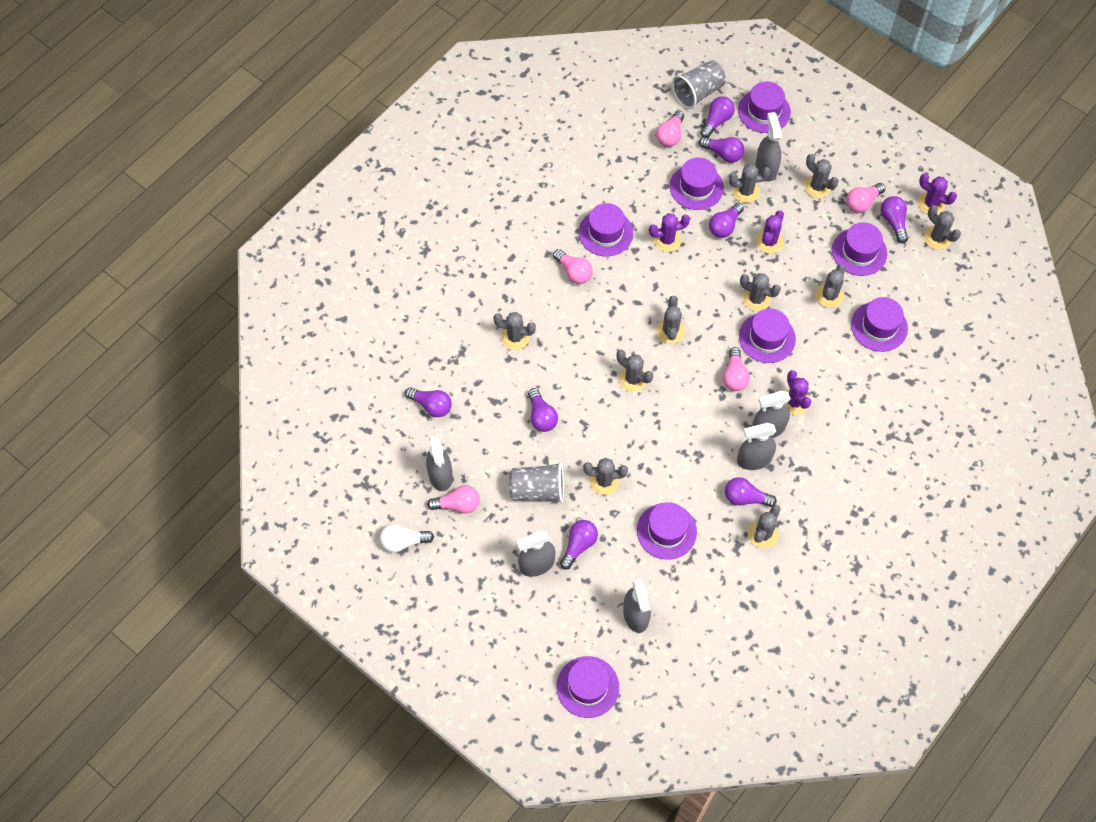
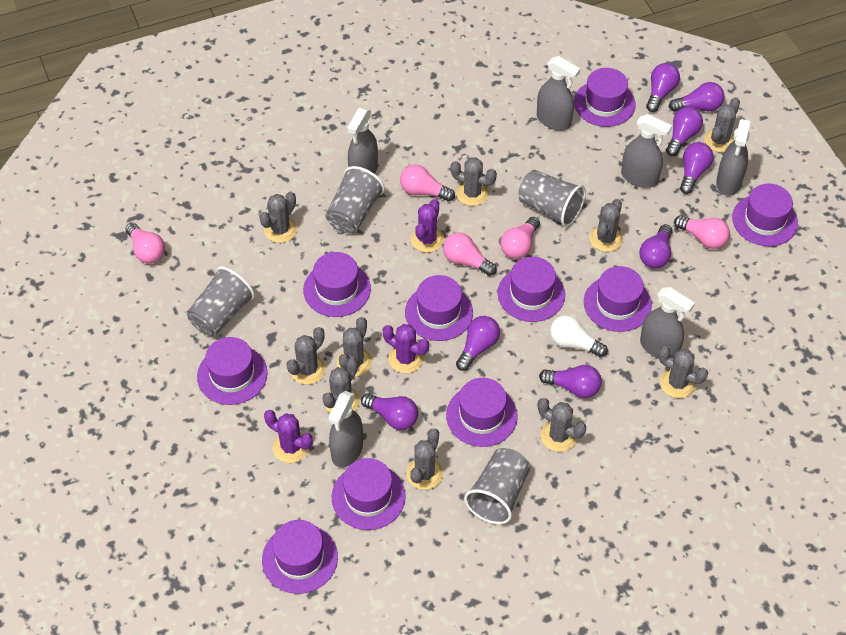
grey cup: [509,462,564,503] [672,60,726,109] = 2 -> [187,266,255,336] [325,166,385,233] [464,448,530,524] [518,170,586,227] = 4
purple cactus: [649,213,690,252] [755,210,784,254] [784,370,811,415] [918,173,957,214] = 4 -> [264,410,313,463] [383,324,429,373] [411,199,444,253] = 3
purple hat: [557,656,619,718] [579,203,633,256] [637,502,697,560] [670,157,724,210] [738,82,791,133] [739,308,796,363] [832,222,887,276] [851,297,908,352] = 8 -> [197,337,268,405] [262,520,338,594] [303,252,371,317] [331,458,406,530] [405,275,473,341] [446,378,518,447] [498,257,565,322] [574,68,636,127] [584,266,652,332] [732,184,798,246] = 10

